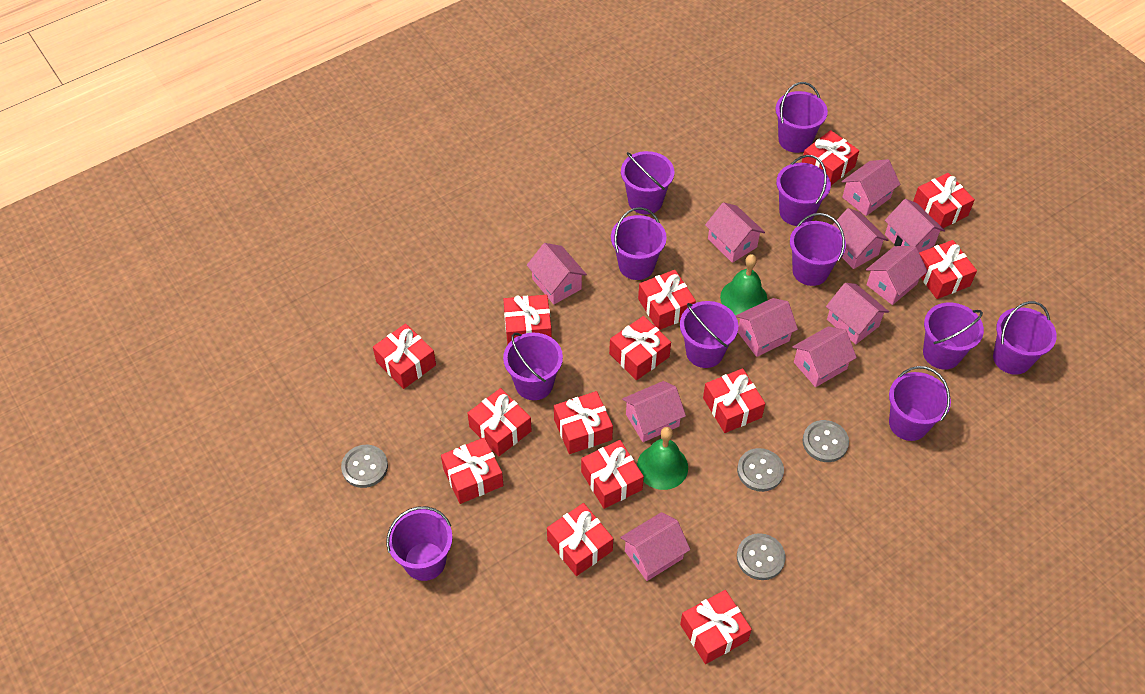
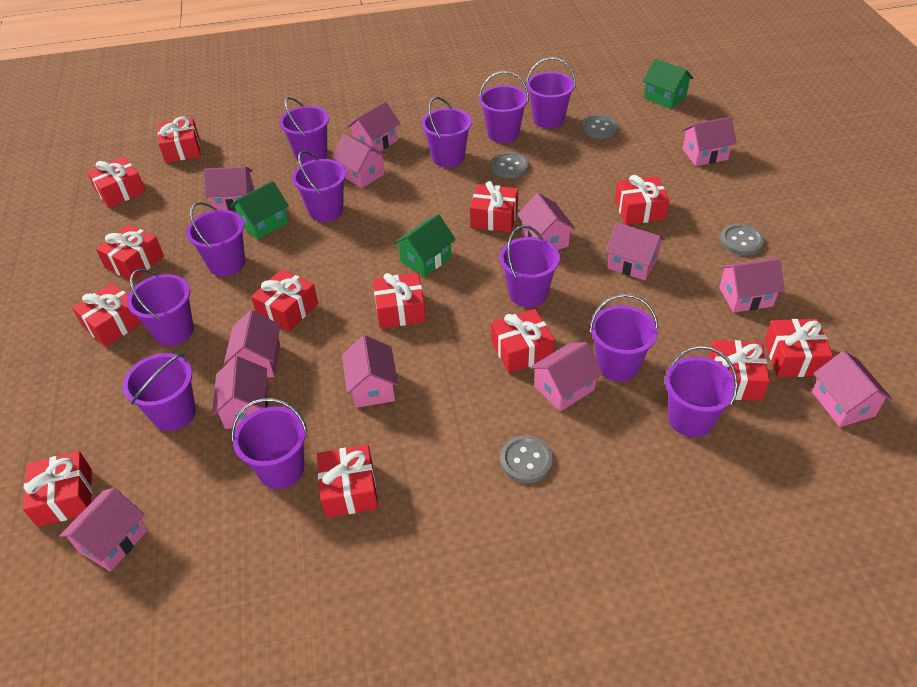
green bell: [637,427,688,490] [720,254,768,316] = 2 -> none = 0
green house: none = 0 -> [231,181,289,240] [393,214,456,277] [643,58,693,109] = 3
pink house: [527,243,587,304] [620,512,690,581] [622,381,686,442] [705,202,765,263] [736,298,798,357] [792,326,857,387] [826,283,889,344] [833,208,888,269] [842,159,900,216] [866,246,928,305] [885,199,945,252] = 11 -> [59,488,148,571] [204,167,254,211] [212,356,268,429] [224,310,280,377] [331,133,387,188] [342,335,398,408] [347,102,400,151] [517,193,575,250] [530,342,603,412] [606,223,665,281] [682,117,737,166] [719,258,785,313] [812,351,892,427] = 13
purple bucket: [386,506,453,581] [503,333,563,400] [611,207,667,280] [621,151,674,214] [680,301,738,368] [775,82,828,153] [776,155,831,226] [790,213,846,286] [889,366,951,441] [923,303,984,370] [993,301,1057,375] = 11 -> [123,353,196,431] [127,269,194,346] [186,202,245,276] [231,398,307,489] [279,97,329,164] [292,151,346,222] [421,96,472,167] [479,71,529,143] [499,225,560,307] [526,57,576,129] [589,294,658,382] [665,346,738,437] = 12
red gift: [373,323,436,389] [441,437,504,504] [468,388,532,456] [503,295,552,345] [547,503,613,576] [554,391,613,454] [581,440,644,509] [609,316,671,380] [638,270,696,330] [680,590,752,664] [703,368,765,433] [802,130,859,185] [913,173,975,228] [919,240,977,299] = 14 -> [23,451,92,527] [72,283,142,347] [87,157,146,208] [96,224,164,281] [158,117,201,163] [251,269,318,332] [317,445,378,518] [373,273,426,328] [470,181,518,232] [491,309,555,373] [615,175,670,225] [709,340,770,401] [764,319,833,377] = 13

